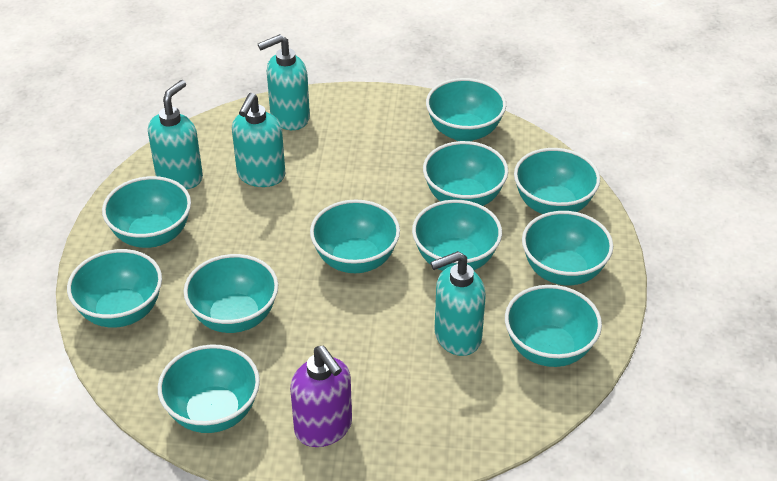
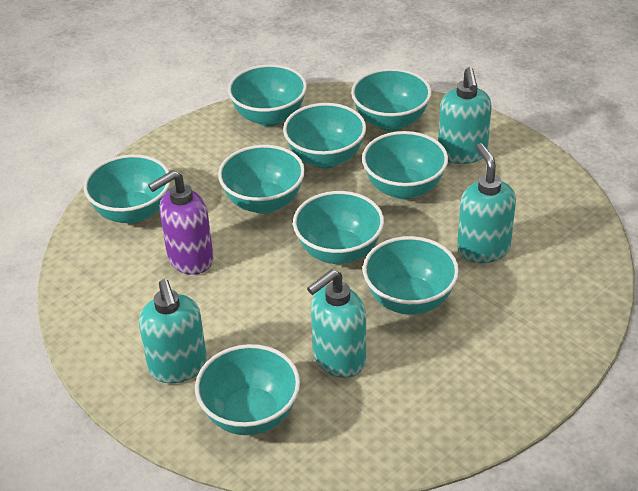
turquoise bowl: [67,249,162,327] [102,176,191,248] [158,345,260,433] [183,254,278,333] [310,199,400,273] [412,200,502,271] [423,141,508,206] [426,78,506,141] [505,285,602,367] [514,148,600,214] [522,211,613,285] = 11 -> [84,154,170,224] [195,344,300,435] [218,145,305,214] [228,64,307,126] [283,103,366,168] [293,191,384,264] [351,68,432,131] [362,131,448,200] [363,236,459,315] = 9

